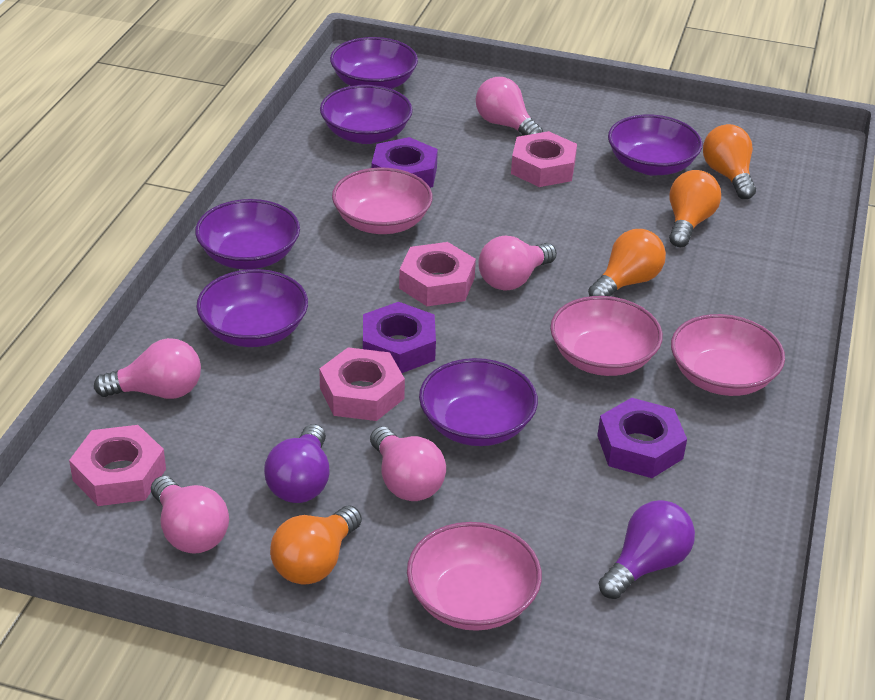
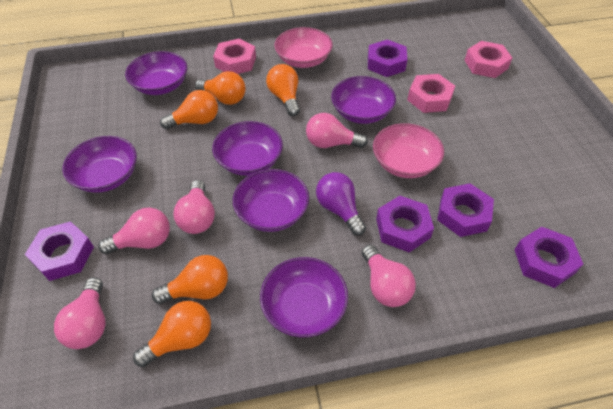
orange light bulb: [270,506,362,585] [588,229,666,297] [669,170,721,247] [703,124,756,199] = 4 -> [133,301,211,367] [152,255,228,304] [160,90,218,129] [195,71,246,105] [266,64,300,116] = 5
pink bowl: [332,167,432,234] [407,522,542,631] [550,296,663,376] [671,314,785,396] = 4 -> [274,27,333,68] [373,123,444,178] = 2
pink nut: [69,425,166,506] [319,347,405,421] [399,242,476,306] [511,131,577,187] = 4 -> [213,39,256,74] [407,74,455,113] [465,41,512,78] = 3
purple light bulb: [264,424,329,503] [599,500,695,599] = 2 -> [316,172,366,236] = 1
purple nut: [363,302,436,373] [372,137,438,188] [597,398,687,478] = 3 -> [25,221,94,281] [368,39,407,77] [376,196,434,252] [437,183,494,237] [514,227,583,288] = 5

